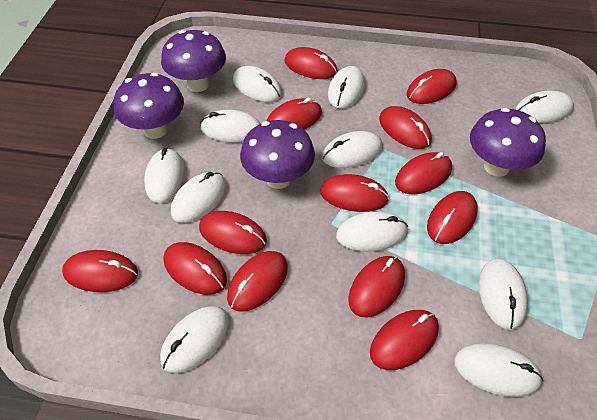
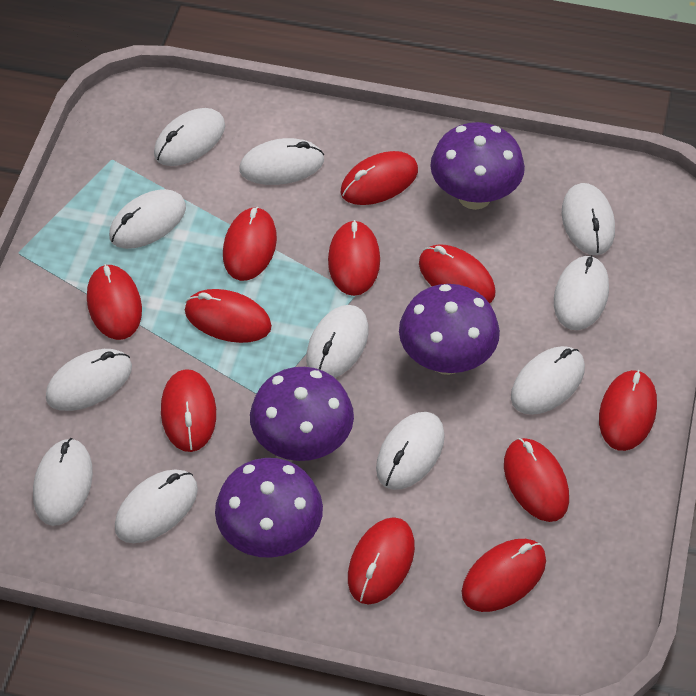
red mouse: [62,250,138,292] [164,242,227,295] [199,211,267,254] [227,251,288,312] [267,98,322,130] [284,47,337,79] [320,174,389,212] [348,256,405,317] [370,310,439,370] [379,106,432,149] [395,152,452,194] [406,69,457,104] [427,191,478,244] = 13 -> [87,264,142,340] [161,369,216,452] [185,289,272,343] [223,207,277,281] [328,220,380,296] [341,151,418,205] [348,517,415,605] [419,244,496,303] [462,539,546,612] [504,438,569,522] [599,369,657,451] = 11

